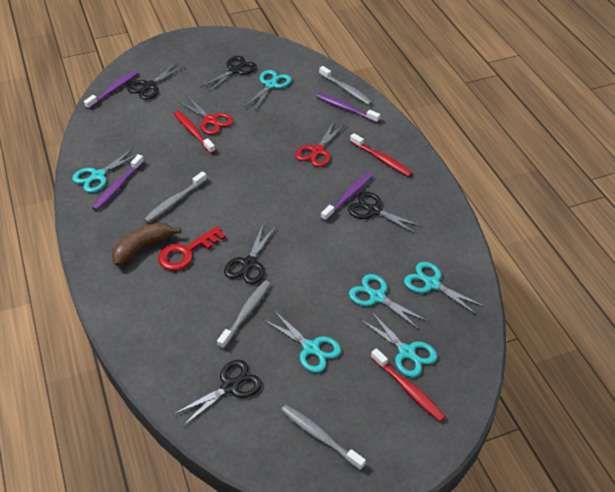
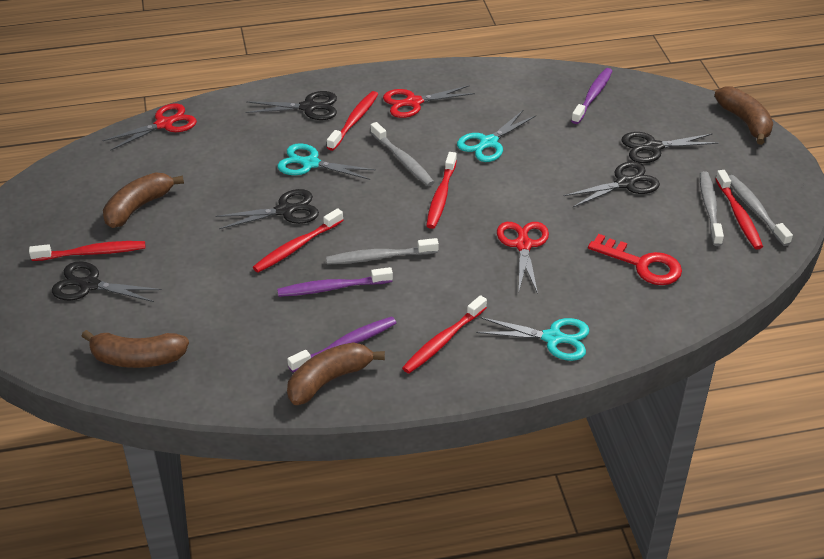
brown banana: [112,222,181,266] = 1 -> [81,330,189,368] [103,172,184,228] [287,342,385,405] [714,86,773,145] = 4
purple toothbrush: [84,70,138,109] [92,154,144,211] [316,93,380,123] [321,172,373,221] = 4 -> [277,267,393,297] [287,316,396,372] [571,68,612,124] = 3
red scissors: [177,95,233,135] [295,122,345,167] = 2 -> [102,103,197,151] [383,85,475,118] [497,222,549,294] = 3
red toothbrush: [174,110,215,154] [350,133,413,177] [371,348,445,422] = 3 -> [29,241,145,261] [253,208,343,273] [327,91,378,151] [402,295,487,373] [426,152,457,229] [715,170,763,249] = 6
turquoise scissors: [72,148,141,193] [245,70,292,111] [264,311,341,373] [349,274,429,330] [360,311,437,377] [404,262,485,315] = 6 -> [277,143,376,180] [457,110,536,162] [476,317,589,361] = 3

